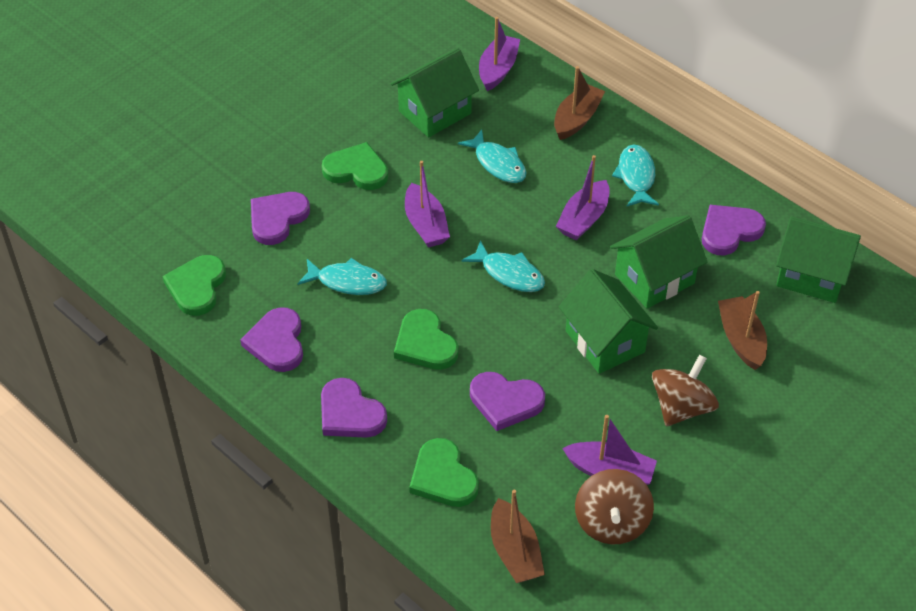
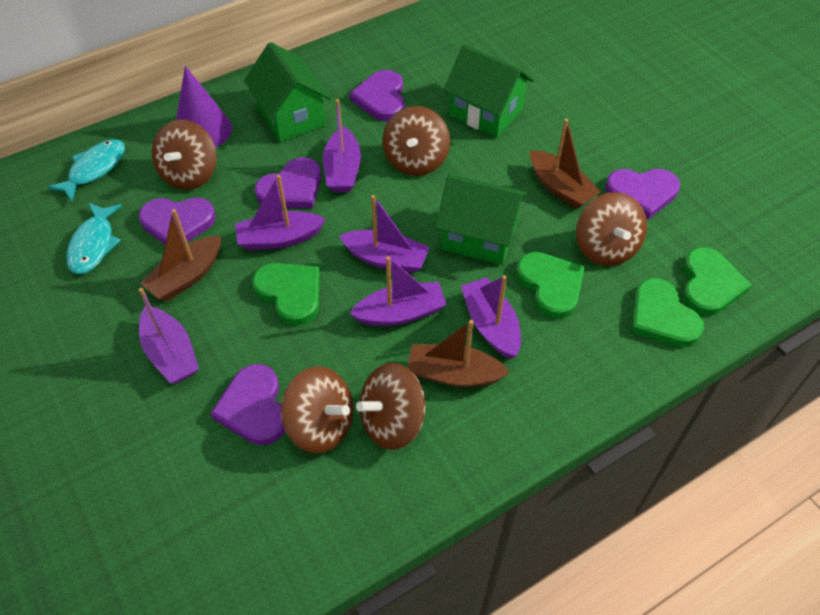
brown spinning top: [575,469,654,544] [652,355,719,426] = 2 -> [152,119,217,190] [281,366,354,454] [356,363,425,450] [383,106,450,176] [576,192,647,266] = 5
green house: [391,49,479,137] [559,269,658,374] [610,215,708,309] [776,216,861,303] = 4 -> [244,42,331,142] [435,174,527,265] [444,44,534,138] = 3
purple boat: [405,161,450,248] [479,17,520,91] [556,155,610,241] [562,415,657,485] = 4 -> [139,288,199,383] [235,175,326,251] [323,99,361,192] [339,195,430,273] [349,256,447,326] [461,275,521,359] = 6
purple cone: none = 0 -> [176,66,232,148] = 1
turquoise fish: [297,258,387,295] [458,129,527,183] [461,240,545,292] [612,144,659,206] = 4 -> [47,139,125,201] [66,203,122,274] = 2

